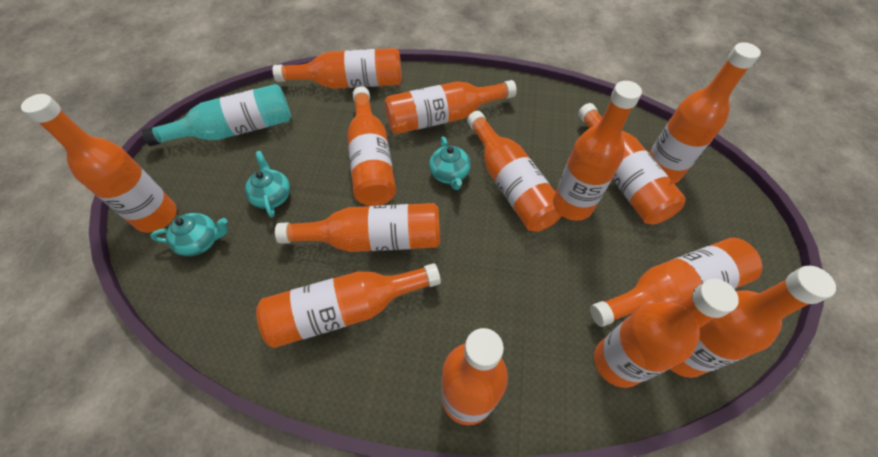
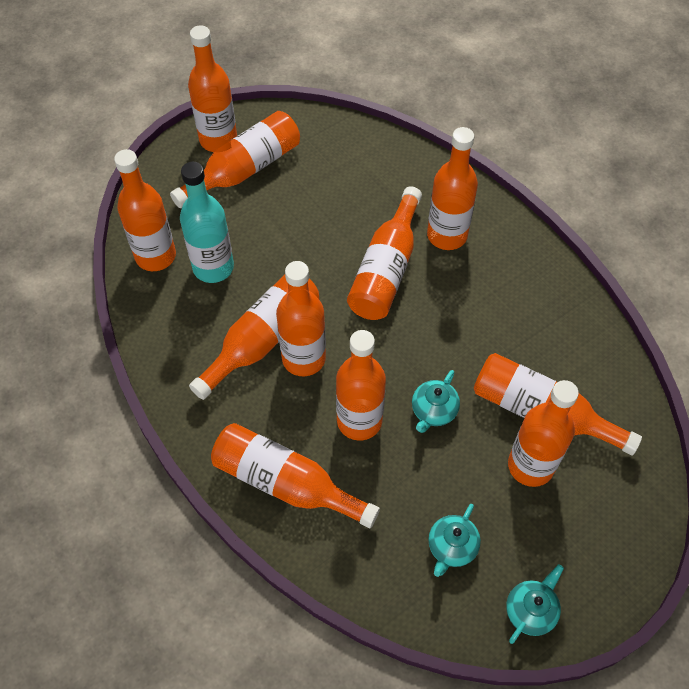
orange bottle: [21,94,177,233] [256,263,441,348] [272,48,402,89] [275,203,440,252] [347,86,396,206] [384,80,517,134] [441,328,508,425] [467,111,565,232] [556,81,642,221] [578,103,686,224] [590,238,762,327] [594,279,739,388] [649,42,761,184] [670,266,836,378] = 14 -> [114,149,176,271] [170,111,300,208] [188,25,237,152] [189,275,319,400] [211,423,380,528] [276,261,326,376] [336,330,386,440] [347,186,422,320] [427,127,478,250] [474,353,642,456] [508,380,579,487] = 11

